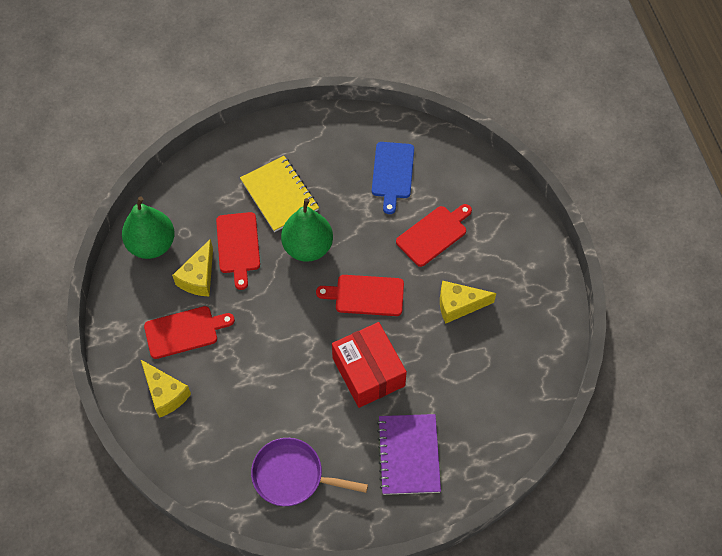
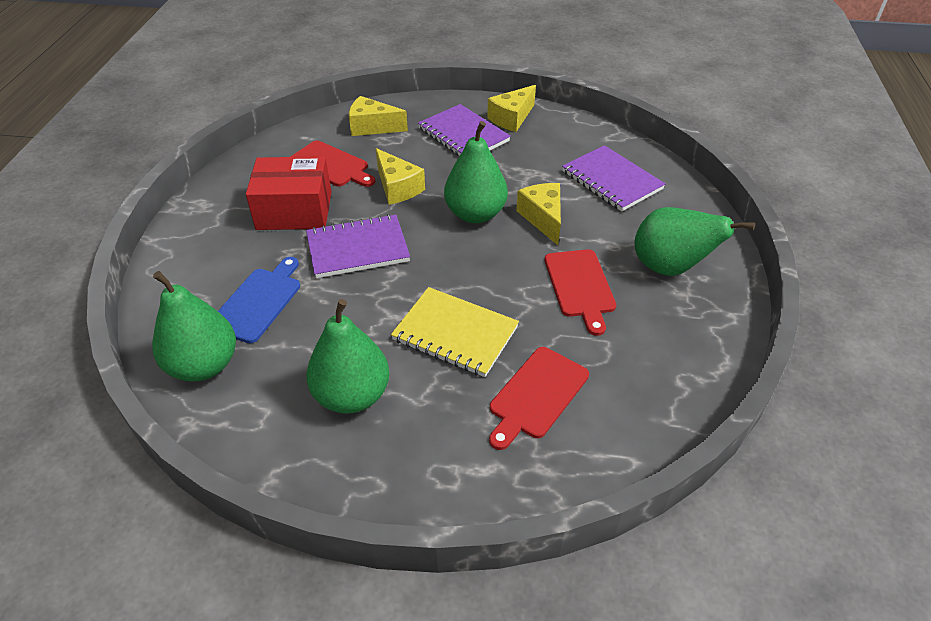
green pear: [122,196,175,259] [281,198,333,262] = 2 -> [152,271,236,382] [306,299,390,414] [444,121,508,223] [634,207,755,276] = 4
purple notebook: [377,414,441,495] = 1 -> [306,214,410,278] [418,104,511,156] [562,145,665,212] = 3
purple pan: [251,438,368,506] = 1 -> none = 0
red cutting board: [144,306,235,359] [216,212,260,290] [316,275,404,316] [396,204,472,267] = 4 -> [290,141,375,187] [489,347,589,450] [545,249,616,336] = 3
yellow cheese: [141,360,191,418] [172,239,213,296] [440,280,496,324] = 3 -> [349,96,408,136] [375,148,425,205] [487,85,536,132] [516,183,561,245] = 4

